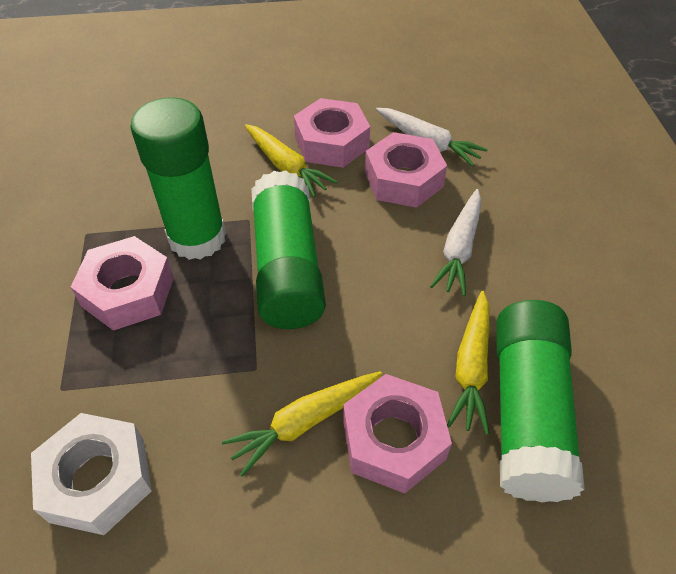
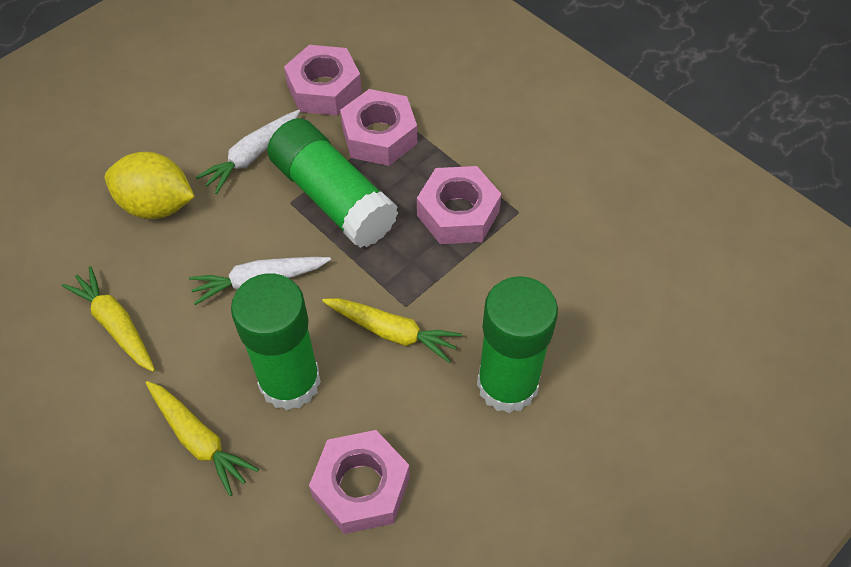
white nut: [31,413,152,535] = 1 -> none = 0
yellow lemon: none = 0 -> [105,152,195,219] = 1

